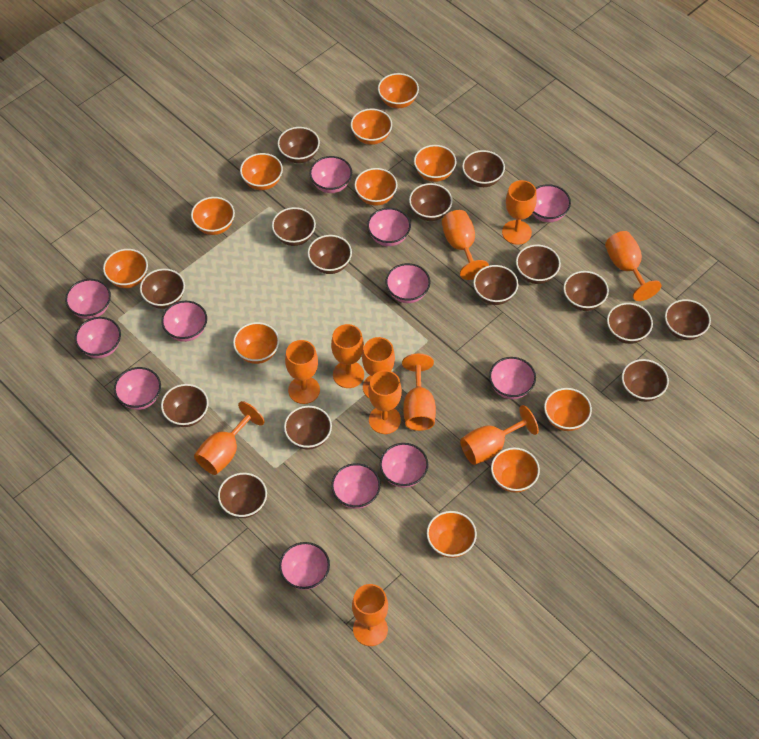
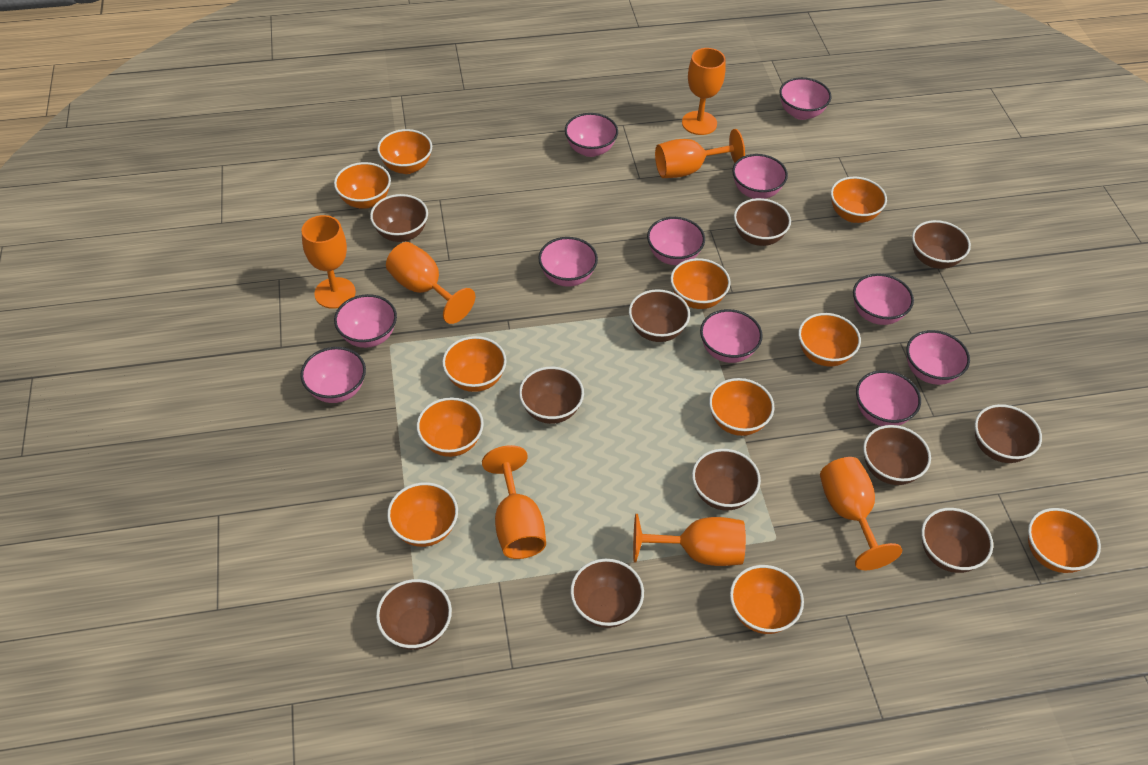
brown bowl: [140,269,185,309] [161,384,209,427] [218,473,267,518] [272,207,316,246] [278,127,320,163] [284,406,332,450] [308,235,352,274] [409,183,453,221] [462,150,505,187] [473,265,519,305] [516,245,561,284] [563,271,609,311] [607,303,653,344] [622,359,669,402] [665,299,711,340] = 15 -> [370,194,428,242] [376,579,452,650] [519,367,584,424] [570,559,644,628] [629,289,690,342] [692,449,761,511] [734,198,791,246] [863,425,931,485] [912,220,971,269] [921,508,993,573] [975,404,1042,463] = 11
orange goblet: [194,401,265,475] [285,340,320,404] [331,324,364,388] [352,584,388,646] [362,337,395,398] [368,370,402,434] [402,354,436,431] [442,210,489,280] [460,405,539,465] [502,180,537,245] [605,231,661,301] = 11 -> [301,215,356,309] [386,242,475,324] [482,445,546,559] [633,514,746,566] [655,129,745,178] [682,48,726,135] [820,457,902,570] = 7
pink bowl: [65,279,111,319] [75,317,121,358] [114,367,161,410] [161,301,207,342] [279,542,330,590] [310,156,352,193] [331,463,381,509] [367,208,411,246] [380,443,428,488] [386,263,430,303] [489,357,536,399] [532,184,571,222] = 12 -> [300,347,366,403] [334,294,397,348] [538,237,598,287] [565,113,618,157] [647,217,705,265] [700,309,763,363] [732,154,788,199] [780,77,831,120] [853,273,914,325] [856,370,921,426] [906,330,970,385] = 11

